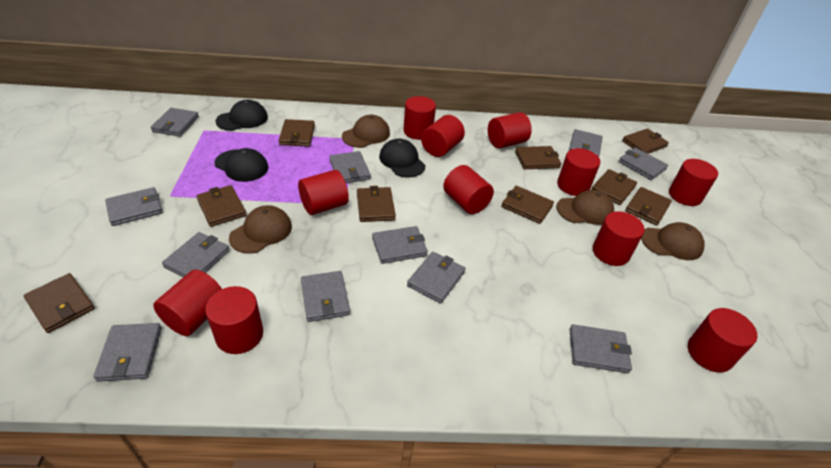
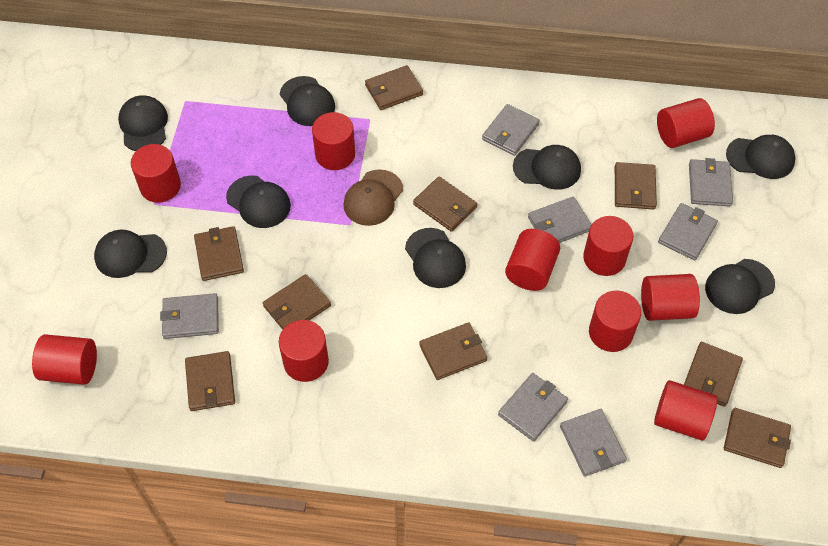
black cap: [214,148,268,182] [215,100,268,131] [379,139,426,177] = 3 -> [94,230,167,278] [118,95,168,151] [226,175,291,228] [280,76,335,126] [405,228,466,288] [513,145,581,190] [705,259,775,314] [726,135,795,179] = 8
brown cap: [229,205,292,254] [342,115,390,148] [556,190,614,225] [641,222,704,260] = 4 -> [343,169,403,226] = 1
grey wallet: [93,323,162,382] [105,187,163,226] [151,108,199,137] [162,232,230,277] [301,271,350,322] [329,151,371,183] [372,226,428,264] [407,252,466,304] [569,129,603,157] [569,324,632,373] [619,148,668,180] = 11 -> [160,293,219,339] [482,104,540,156] [498,373,568,442] [528,197,592,243] [560,409,627,477] [658,203,718,260] [689,158,733,206] = 7
red cylinder: [153,269,222,336] [205,286,263,354] [298,170,349,215] [403,96,436,140] [421,115,465,157] [443,165,494,214] [488,112,532,149] [557,148,600,196] [593,211,645,266] [669,159,718,206] [688,308,758,372] = 11 -> [32,334,97,385] [131,144,181,203] [279,320,329,382] [312,112,355,170] [505,229,560,291] [583,216,633,276] [589,290,641,352] [641,274,700,321] [654,380,718,440] [657,98,715,148] = 10

